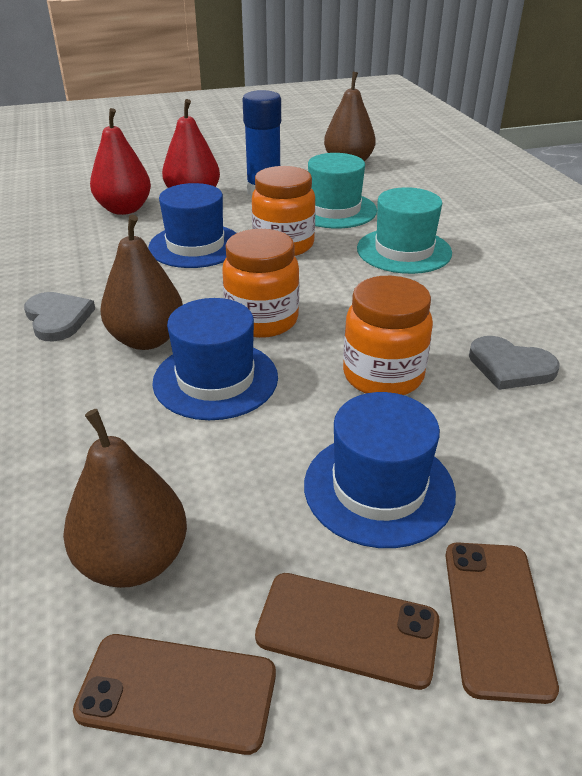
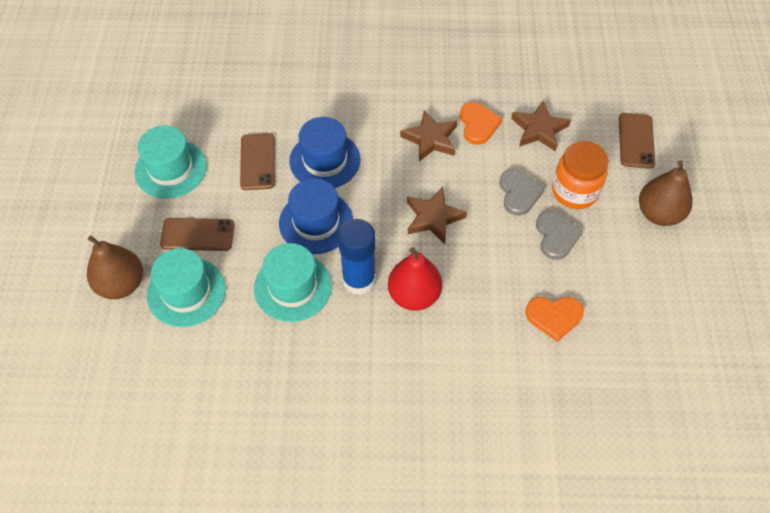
blue hat: [148,183,236,268] [152,298,278,420] [304,392,456,548] = 3 -> [279,178,353,254] [289,117,361,188] = 2
brown pear: [63,409,187,588] [100,215,183,350] [324,72,376,162] = 3 -> [87,235,143,299] [639,160,692,226] = 2
brown star: none = 0 -> [400,110,457,162] [407,187,467,244] [511,101,571,152] = 3
orange heart: none = 0 -> [460,102,503,145] [525,297,584,342] = 2
orange jar: [222,229,299,338] [252,166,315,256] [343,276,433,395] = 3 -> [552,141,608,209] = 1
red pear: [90,108,151,215] [162,99,220,188] = 2 -> [388,247,442,311] = 1
turquoise hat: [308,153,377,228] [357,187,452,274] = 2 -> [134,125,207,198] [147,248,226,327] [254,243,332,322] = 3

